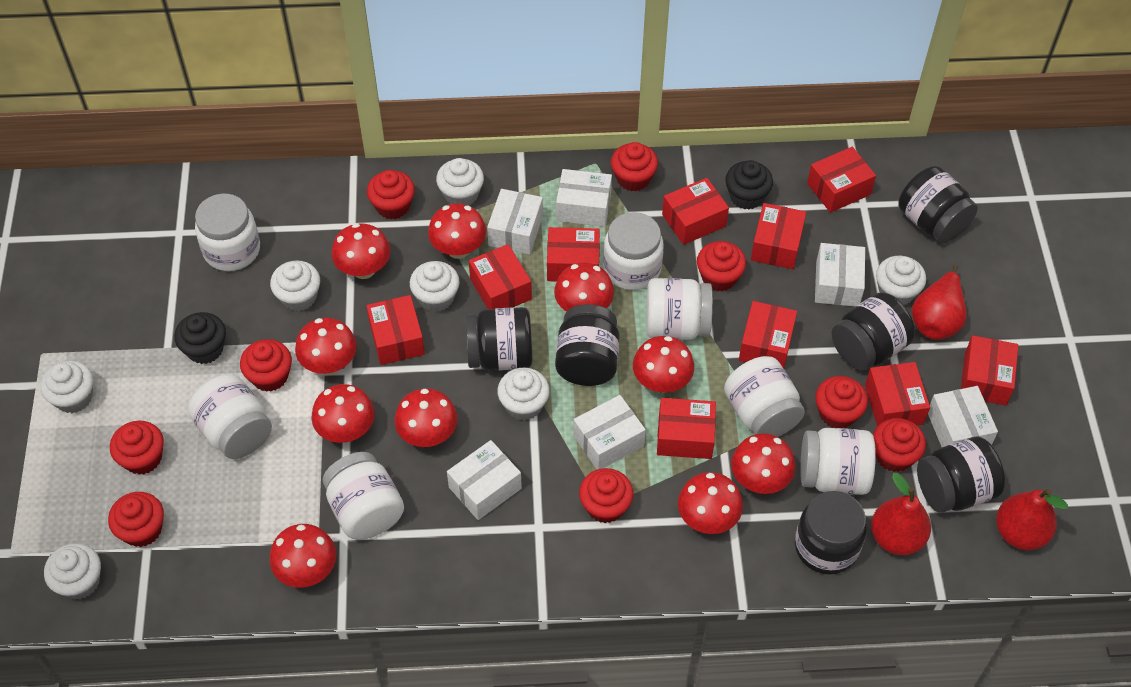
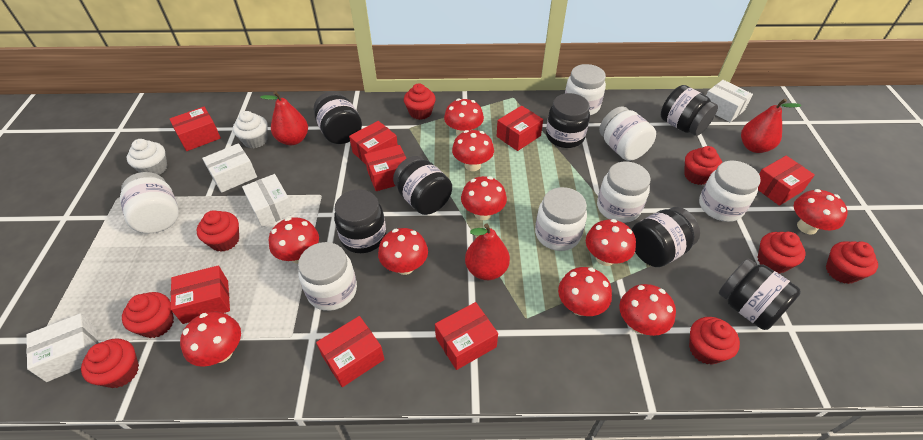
black cupcake: [174,312,226,364] [725,160,773,210] = 2 -> none = 0
black jar: [465,307,532,371] [555,304,620,386] [795,491,867,575] [832,292,915,371] [898,166,978,243] [917,437,1005,513] = 6 -> [314,91,362,144] [334,190,386,253] [393,156,452,215] [546,93,590,148] [631,207,700,267] [661,85,718,136] [719,259,801,330] = 7
red box: [366,295,425,365] [469,244,532,309] [547,227,600,282] [657,398,716,459] [662,178,729,245] [739,301,797,368] [751,203,806,269] [807,147,876,213] [865,362,930,426] [961,335,1018,406] = 10 -> [170,107,221,151] [171,265,230,324] [316,316,384,387] [349,121,398,164] [364,145,407,191] [435,302,498,370] [497,106,543,151] [758,156,815,206] = 8
red cupcake: [108,492,164,547] [110,421,164,475] [240,339,292,392] [367,170,415,219] [579,468,633,523] [611,142,658,191] [697,241,746,291] [815,376,868,428] [873,418,926,472] = 9 -> [81,338,139,388] [122,292,174,338] [196,210,239,252] [404,83,436,120] [684,146,722,185] [689,317,740,365] [758,232,806,274] [826,241,878,284] = 8
white box: [447,440,522,520] [487,189,543,255] [556,169,612,227] [573,395,646,470] [815,243,865,307] [928,386,998,447] = 6 -> [26,313,98,382] [202,143,257,193] [242,174,294,227] [706,80,753,122] = 4
white cupcake: [40,361,93,413] [44,543,101,600] [270,260,320,311] [410,261,460,312] [436,158,484,205] [497,367,550,421] [876,256,926,305] = 7 -> [126,139,167,175] [233,111,268,148] = 2

